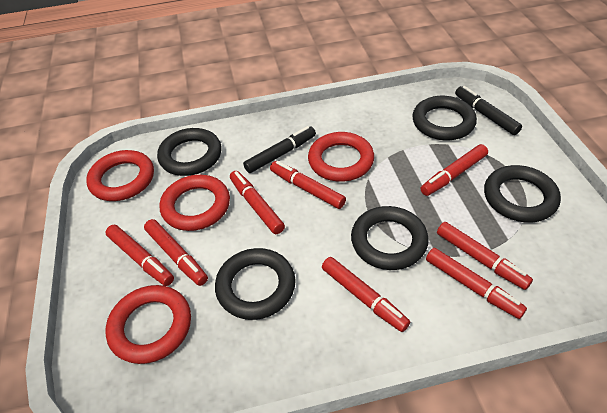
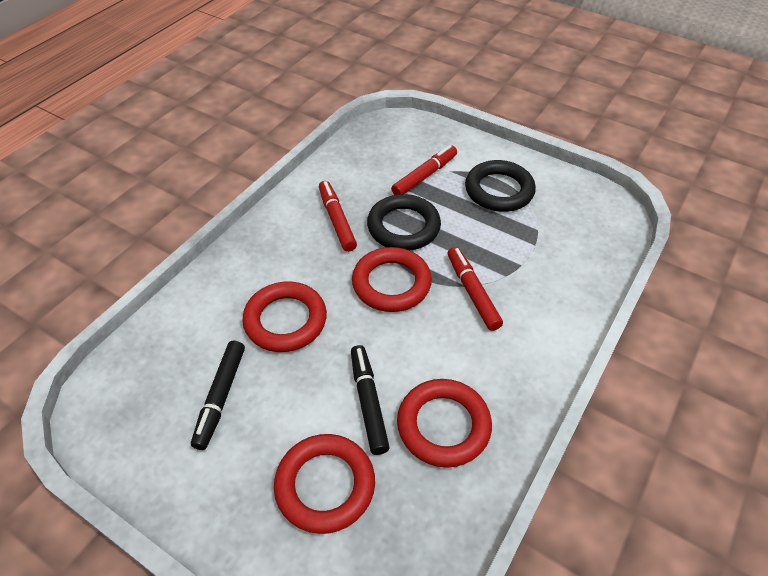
black ring: [157,128,221,176] [215,248,296,320] [351,206,429,270] [412,96,477,140] [484,165,561,222] = 5 -> [367,194,441,251] [465,160,536,212] = 2
red marker: [105,225,174,286] [144,219,208,286] [230,171,285,234] [270,161,346,209] [322,257,410,332] [421,144,488,196] [426,248,527,319] [437,222,533,290] = 8 -> [319,181,357,252] [391,145,457,195] [448,247,503,331] = 3

